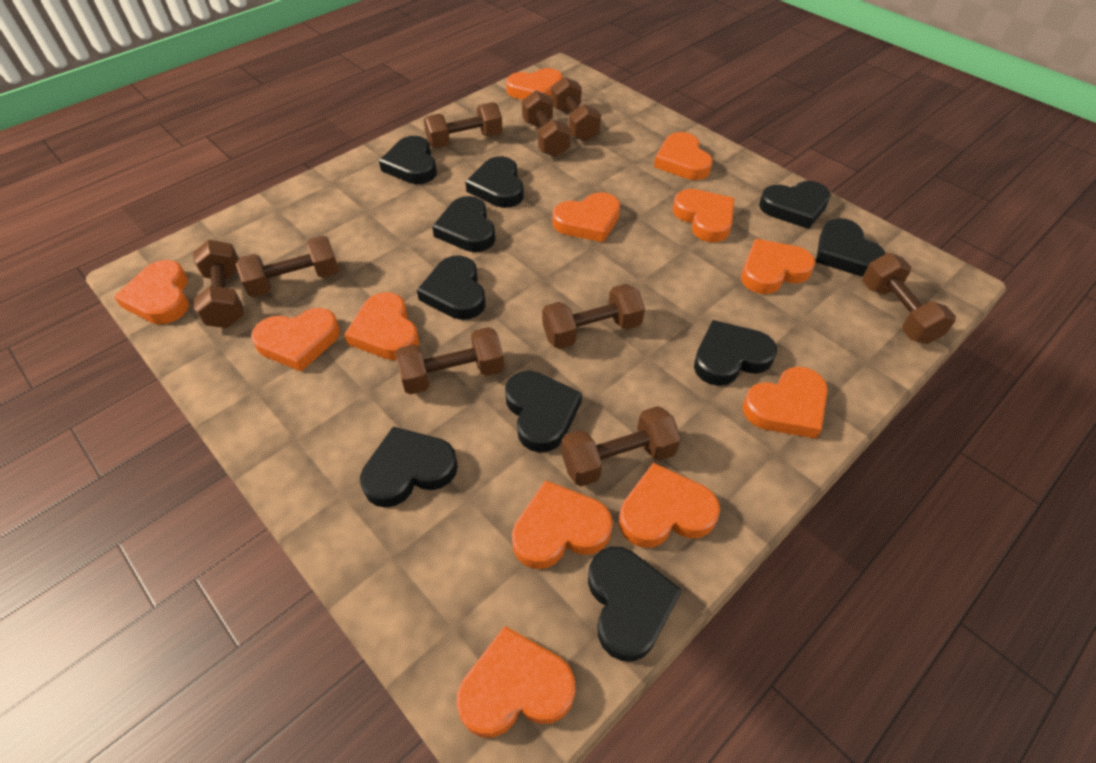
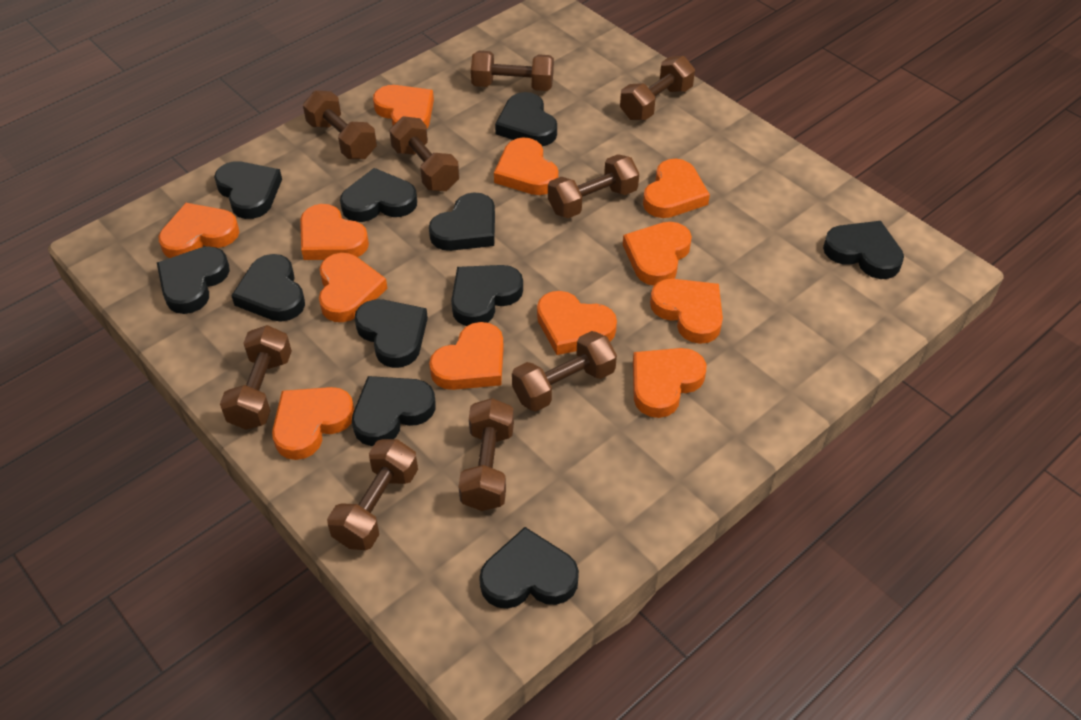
black heart: [360,427,458,508] [379,136,437,184] [417,255,485,320] [432,196,495,252] [465,156,524,208] [505,371,582,452] [588,547,682,661] [694,320,777,386] [759,181,831,229] [816,218,886,276] = 10 -> [157,247,230,314] [214,161,282,219] [231,254,305,322] [340,168,417,222] [352,376,436,446] [354,299,428,368] [429,192,495,251] [451,265,523,326] [479,527,579,609] [495,92,557,146] [823,221,904,279] = 11

